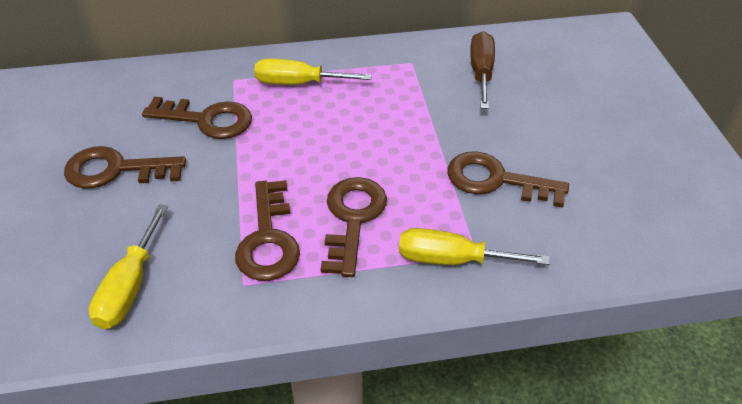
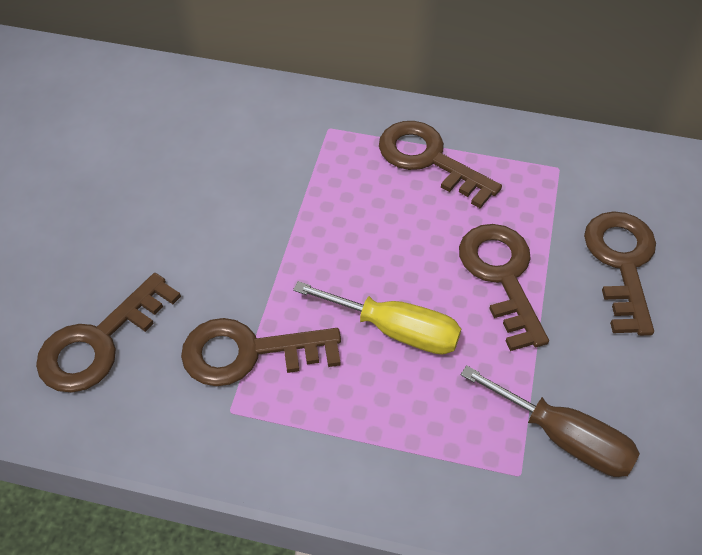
yellow screwdriver: [88,204,168,329] [254,58,372,85] [399,228,550,265] = 3 -> [293,281,461,355] = 1

